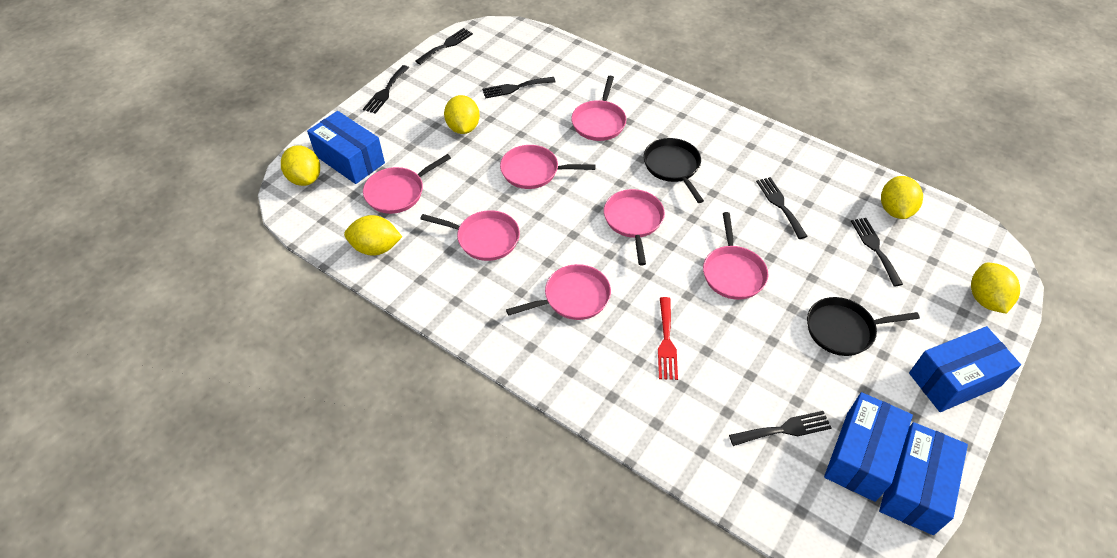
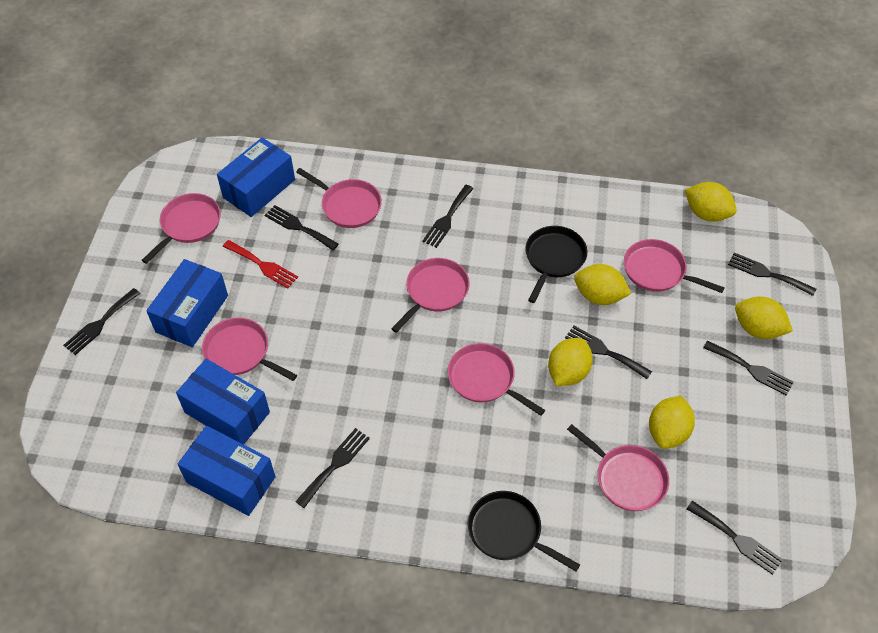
black fork: [363,65,409,114] [416,28,473,65] [482,77,555,99] [729,411,832,446] [756,177,808,239] [851,218,903,286] = 6 -> [63,288,141,355] [265,205,339,250] [295,428,370,508] [422,185,474,248] [565,326,652,379] [687,501,783,575] [703,341,794,396] [728,252,816,296] = 8

